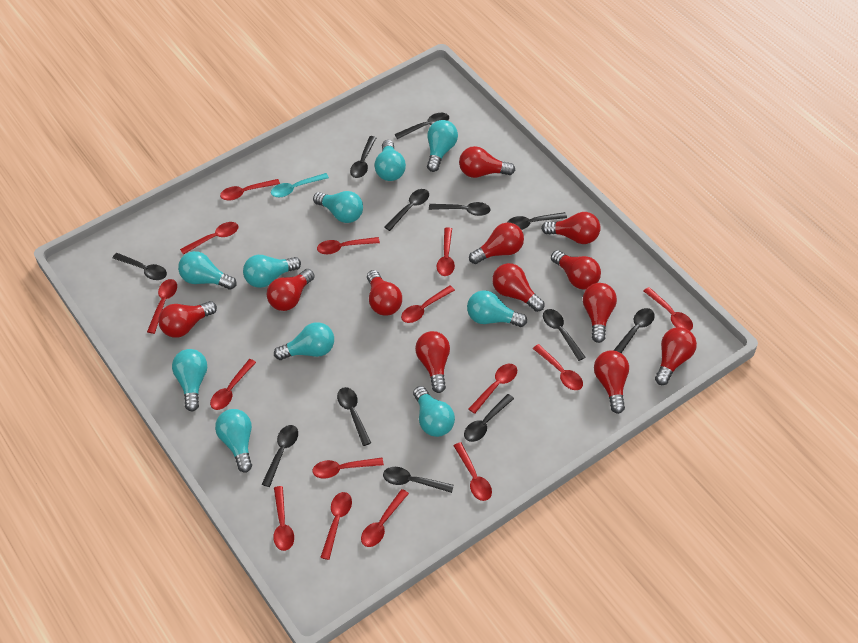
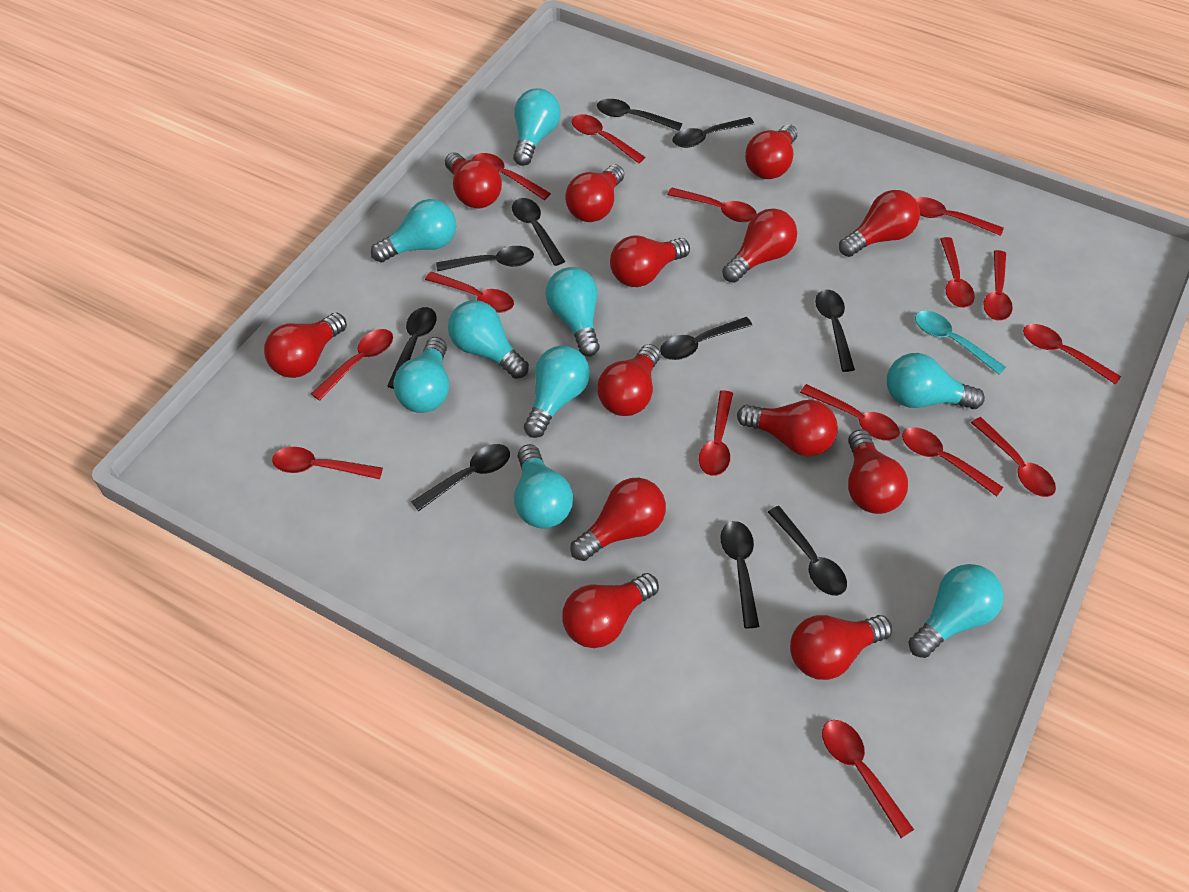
black spoon: [113,253,167,280] [262,425,298,487] [337,387,371,446] [350,136,376,178] [383,467,454,493] [385,189,429,231] [394,113,449,139] [429,202,490,216] [464,394,514,442] [507,212,567,230] [543,309,586,361] [613,308,655,353] = 12 -> [387,307,436,389] [411,444,510,511] [436,246,534,271] [512,198,565,266] [597,99,682,131] [660,317,753,360] [672,117,754,148] [720,521,759,628] [768,506,847,596] [815,290,855,372] = 10
red light bulb: [158,301,217,338] [267,269,315,311] [367,270,402,316] [415,331,450,393] [459,146,515,178] [469,223,524,264] [492,263,545,312] [541,212,601,244] [551,250,601,290] [583,283,617,343] [594,350,629,414] [655,327,697,385] = 12 -> [264,313,347,378] [445,152,502,209] [562,573,659,648] [565,164,624,222] [570,478,666,561] [597,344,660,416] [610,236,690,287] [722,208,797,283] [737,400,838,457] [745,124,798,179] [790,615,892,680] [839,190,920,257] [848,429,908,514] = 13
turquoise light bulb: [172,349,207,412] [178,251,236,289] [215,409,252,473] [243,255,301,288] [274,322,334,360] [313,191,363,223] [375,140,406,181] [413,386,455,437] [427,120,458,172] [467,290,527,327] = 10 -> [371,199,456,263] [393,337,449,413] [448,300,529,379] [513,89,561,166] [514,444,573,528] [524,345,590,438] [546,267,600,357] [887,353,985,409] [909,564,1004,658] = 9

